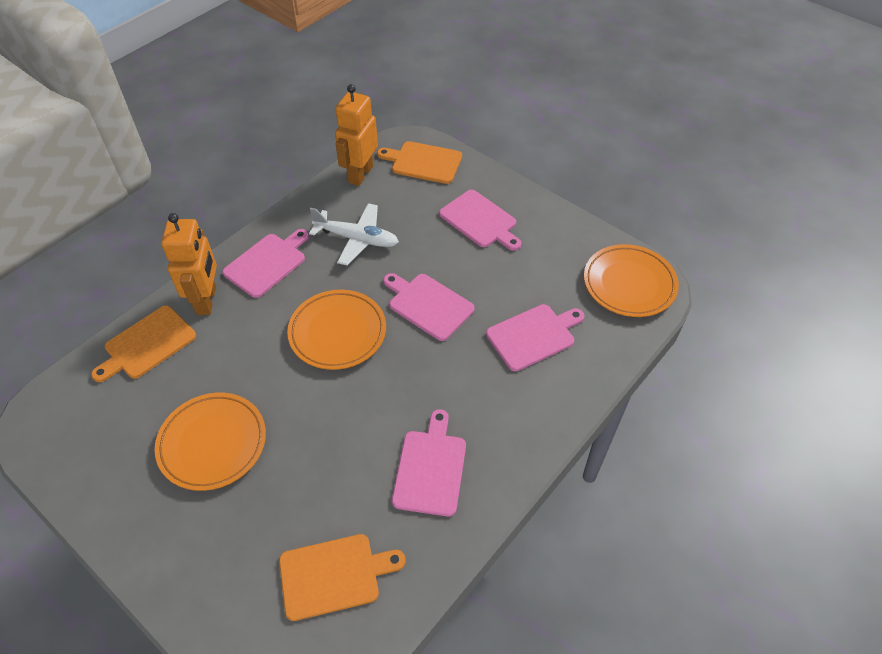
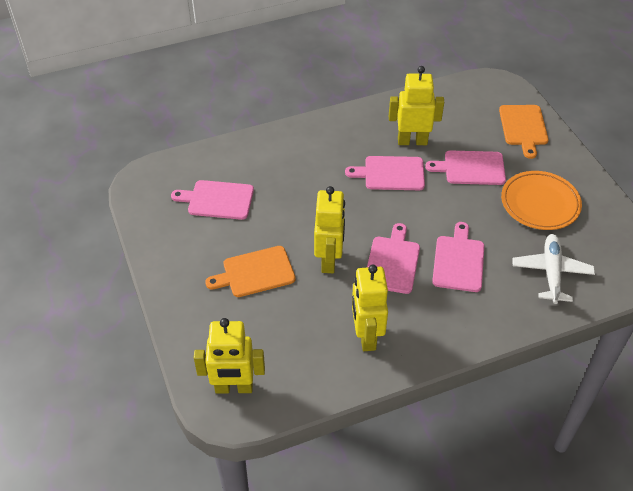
orange cutting board: [91,305,196,382] [279,534,406,621] [377,141,462,184] = 3 -> [205,246,296,297] [499,105,549,159] = 2
orange plate: [155,393,266,491] [287,290,386,370] [584,244,679,317] = 3 -> [501,171,582,230] = 1
orange robot: [161,213,217,315] [335,84,378,186] = 2 -> none = 0
yellow robot: none = 0 -> [194,318,265,394] [314,186,345,273] [352,265,388,351] [389,66,444,145] = 4

